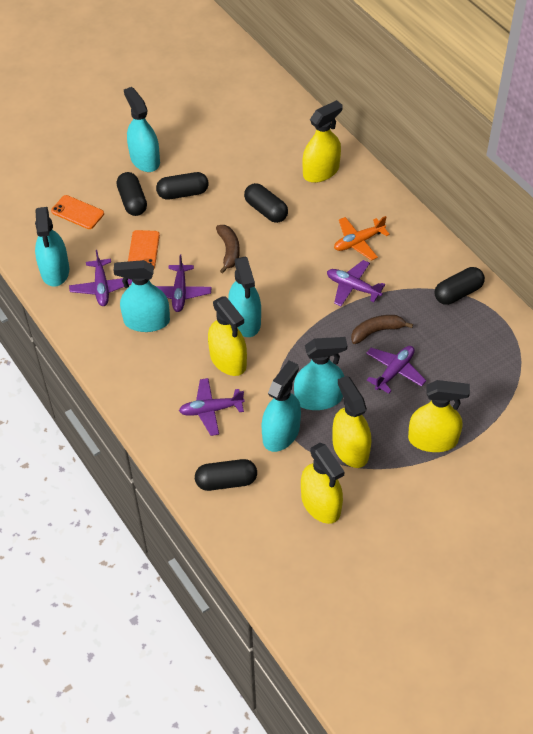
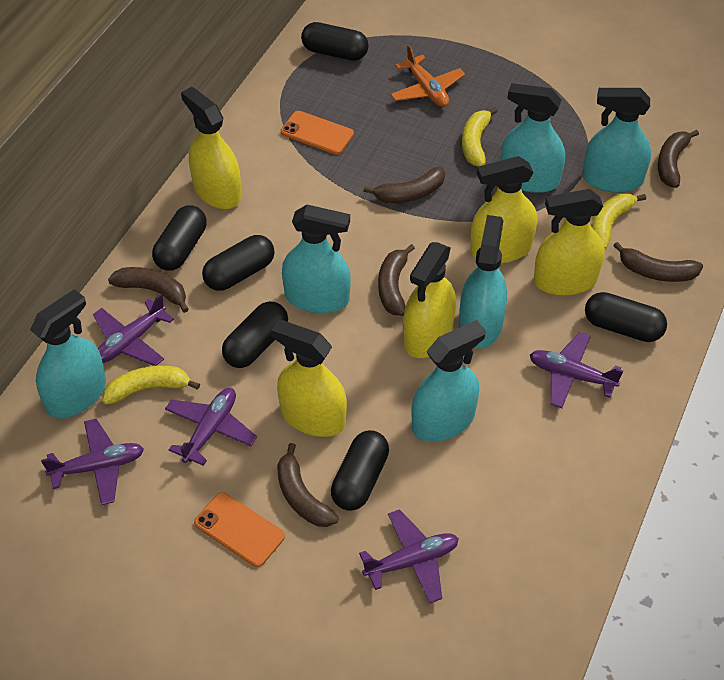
black capsule: [117,172,147,216] [156,172,209,200] [195,459,257,491] [244,183,288,223] [434,267,485,305] = 5 -> [152,205,207,271] [202,235,275,291] [222,301,288,368] [301,22,369,61] [331,430,389,511] [585,292,667,342] = 6
brown banana: [216,225,240,273] [351,315,413,344] = 2 -> [108,267,189,313] [277,443,339,527] [364,166,445,203] [378,244,415,316] [613,242,703,282] [658,130,699,188] = 6
yellow banana: none = 0 -> [102,365,200,405] [462,107,498,166] [592,193,646,249] = 3

